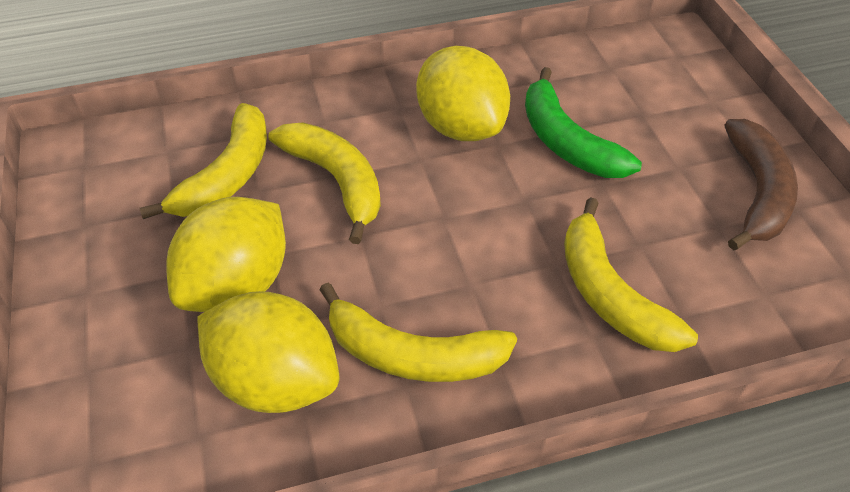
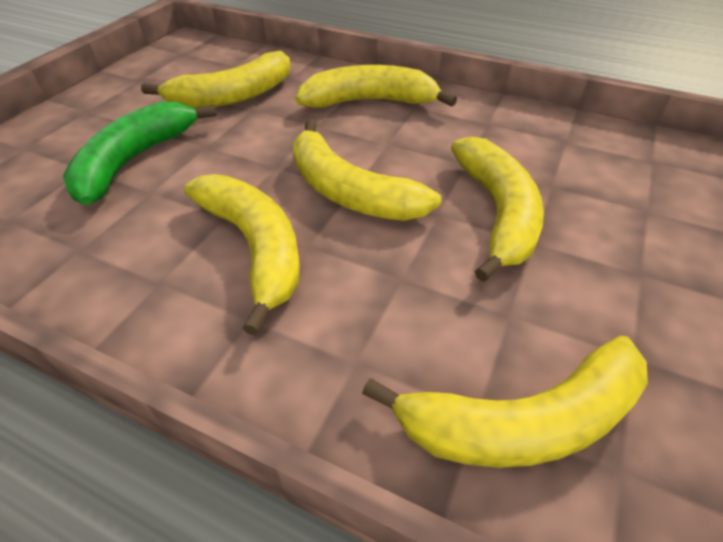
brown banana: [725,119,798,250] = 1 -> none = 0
yellow banana: [140,103,267,219] [268,122,381,244] [320,283,517,382] [564,197,698,352] = 4 -> [141,51,291,109] [184,174,300,335] [293,120,441,221] [295,65,457,108] [362,335,648,468] [451,136,544,282] = 6
yellow lemon: [167,197,286,312] [198,291,340,413] [416,46,510,141] = 3 -> none = 0

